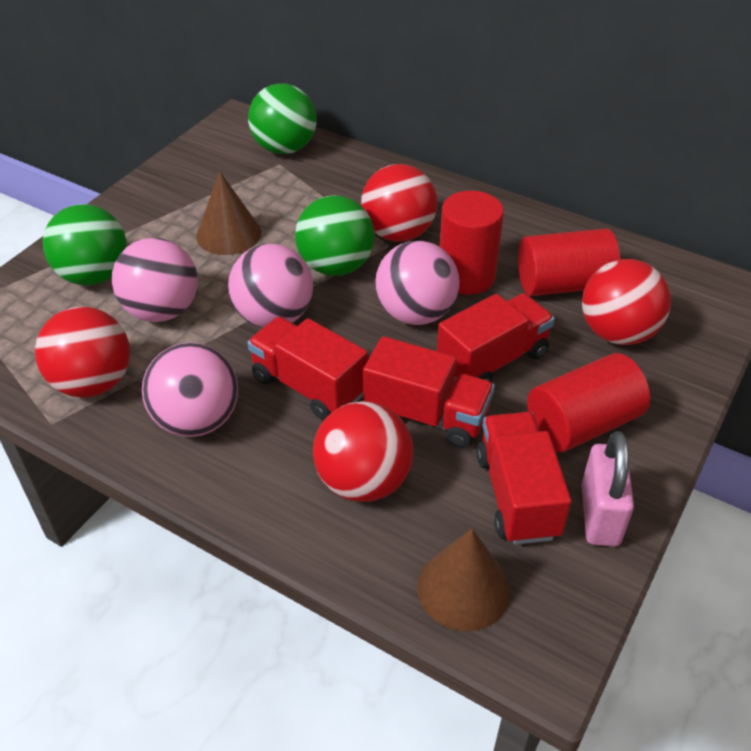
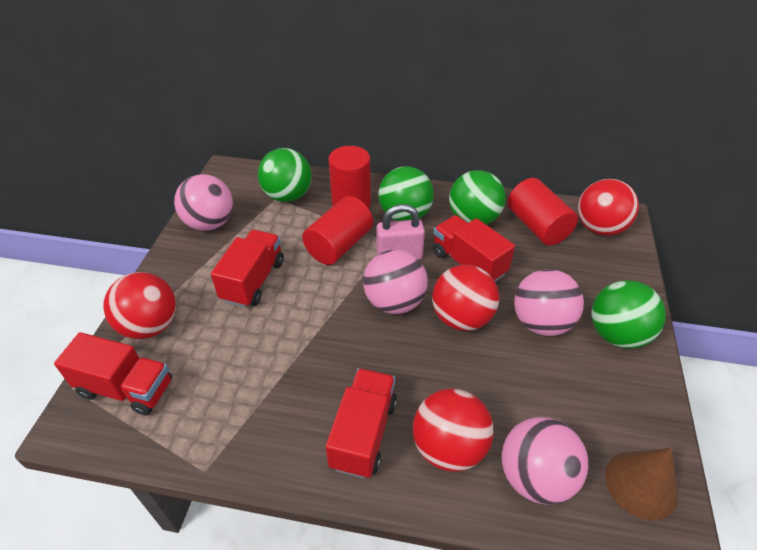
brown cone: [196,171,261,255] [417,529,511,631] = 2 -> [605,448,678,521] = 1
green ball: [43,204,127,285] [248,83,316,154] [295,195,375,276] = 3 -> [258,148,312,202] [378,166,434,221] [449,170,506,225] [592,280,666,348] = 4

